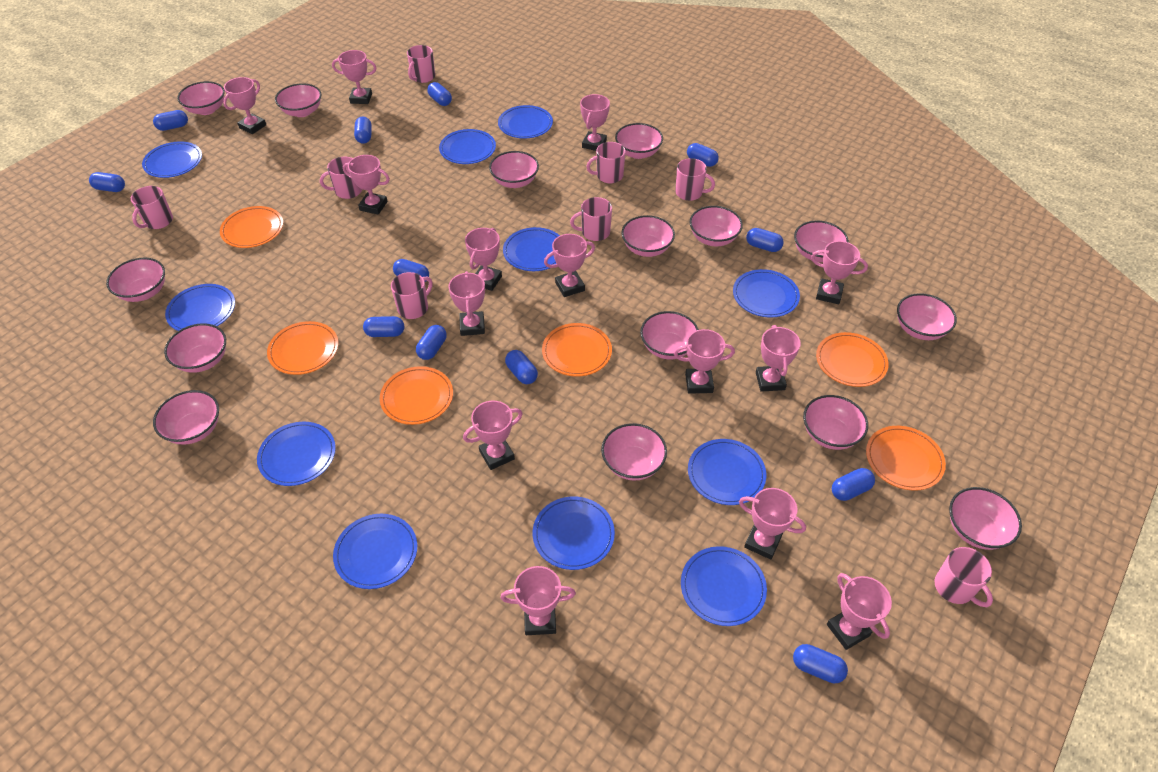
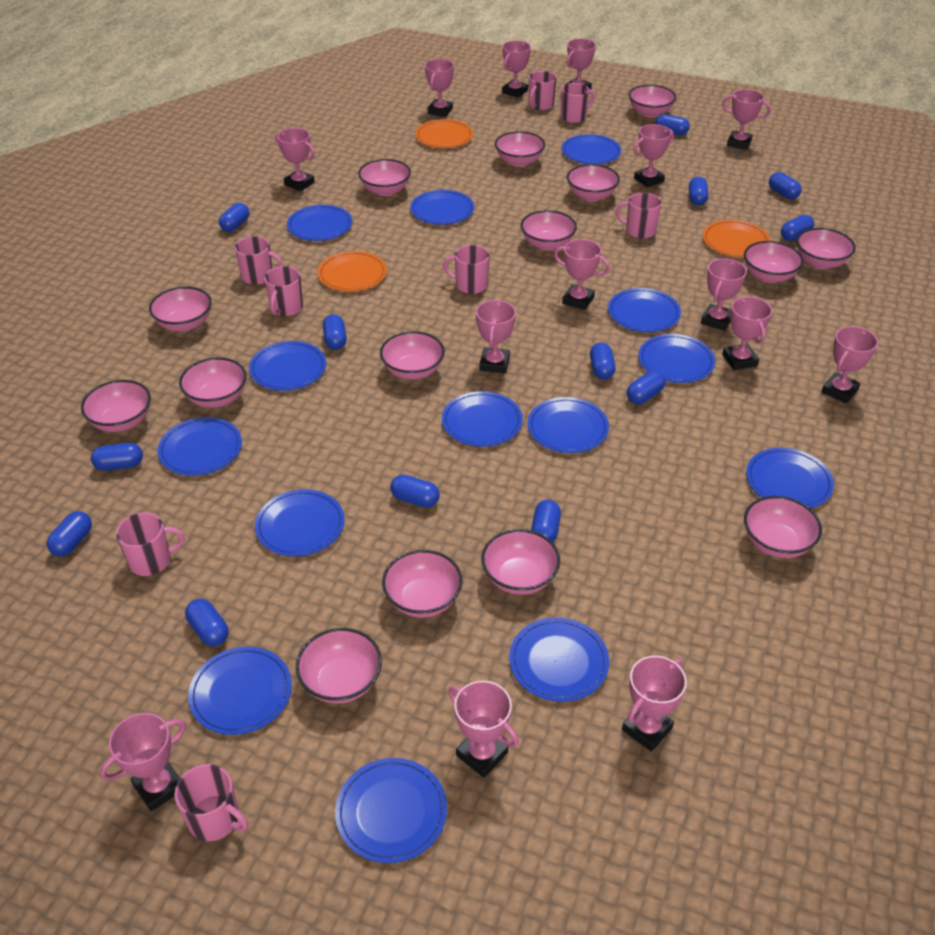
blue capsule: [89,172,125,192] [153,110,188,131] [354,117,372,144] [363,316,404,337] [393,259,429,282] [416,325,447,360] [427,82,452,106] [505,350,538,384] [687,143,719,167] [746,228,784,252] [793,644,848,683] [832,468,875,501] = 12 -> [46,511,92,557] [91,443,143,471] [185,599,229,646] [219,203,249,232] [323,314,347,350] [390,475,440,508] [531,500,561,542] [590,342,615,380] [627,370,665,404] [655,114,690,135] [689,177,708,206] [769,172,802,199] [781,215,814,241] = 13
blue plate: [142,141,202,178] [165,284,235,331] [257,422,336,486] [333,514,417,589] [439,129,496,164] [498,105,553,139] [503,227,560,271] [533,496,615,570] [681,546,767,626] [688,439,766,505] [733,269,800,318] = 11 -> [157,417,242,476] [188,647,292,735] [249,341,326,391] [255,489,345,556] [287,205,352,241] [335,758,447,863] [410,190,474,225] [442,391,523,447] [509,618,609,702] [528,397,609,453] [562,134,621,164] [608,288,681,332] [638,334,715,383] [746,448,834,508] = 14
orange plate: [220,206,283,248] [267,321,338,375] [380,366,453,425] [542,323,612,377] [816,332,889,387] [866,426,946,491] = 6 -> [317,251,387,292] [415,119,473,148] [703,220,770,257] = 3

